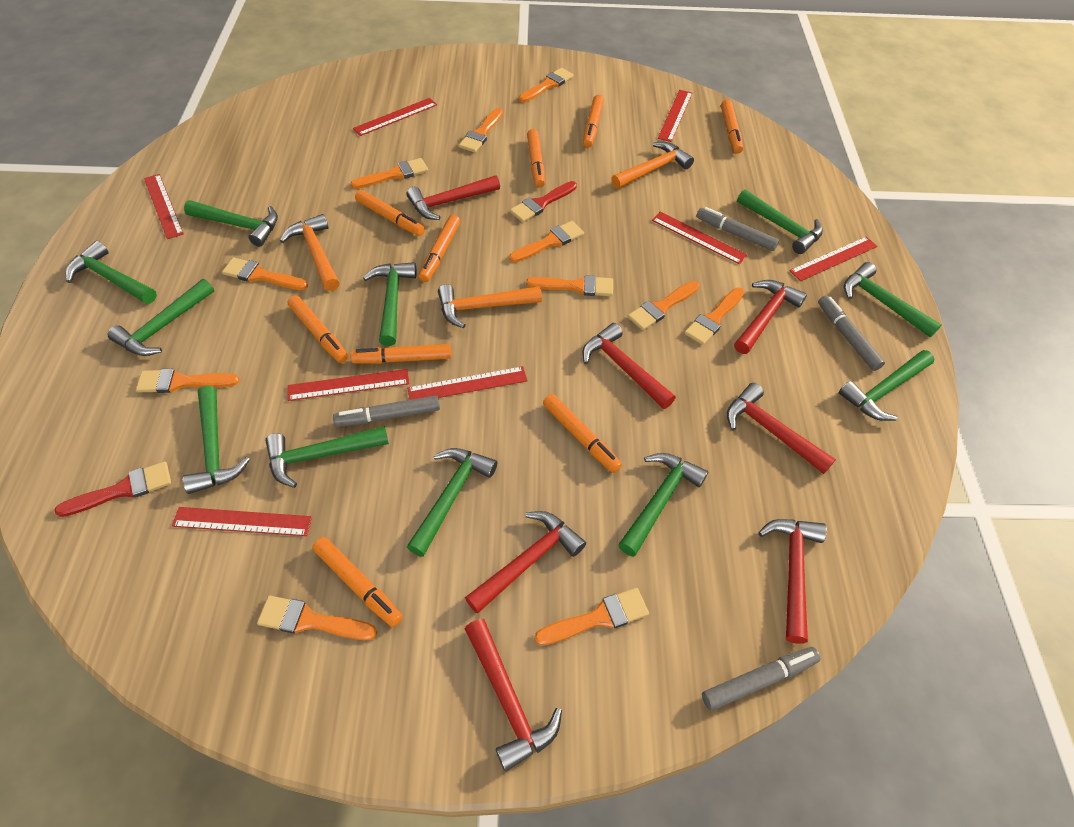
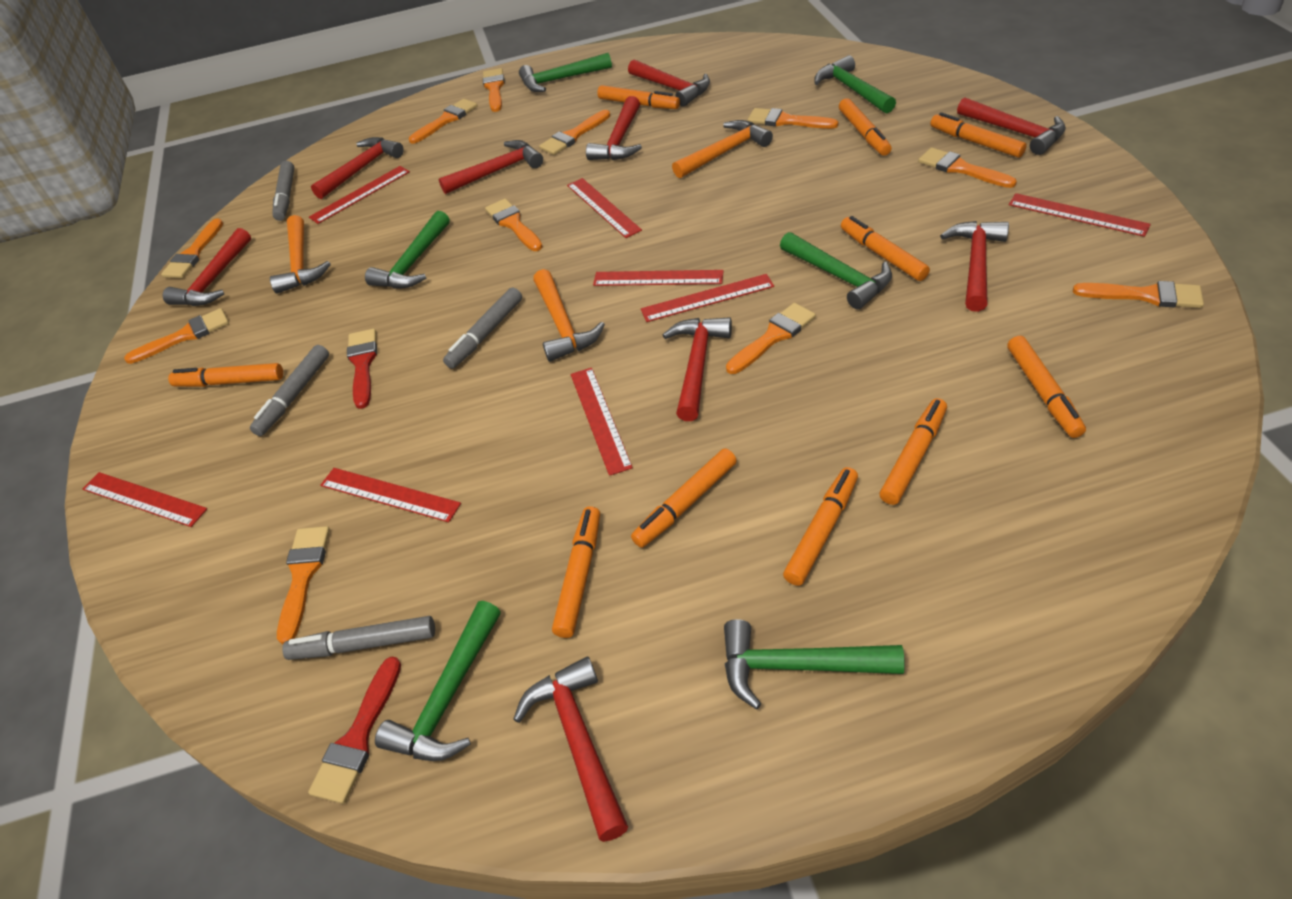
green hammer: [66,241,157,304] [107,279,214,356] [183,386,250,494] [184,200,278,247] [265,426,389,488] [363,262,416,346] [407,448,497,557] [618,453,708,557] [737,189,823,254] [838,350,934,421] [844,262,942,337] = 11 -> [365,211,450,289] [375,601,501,761] [519,53,612,92] [724,619,905,709] [780,232,892,309] [814,55,896,114] = 6
orange marker: [288,296,348,363] [312,537,403,627] [350,344,451,364] [355,190,425,236] [419,215,460,282] [527,129,545,187] [543,394,622,473] [583,95,604,148] [721,99,743,154] = 9 -> [168,363,283,387] [552,506,600,638] [597,85,680,109] [631,449,737,548] [783,467,858,586] [839,98,892,156] [841,216,930,281] [880,398,947,505] [930,112,1027,158] [1007,336,1086,438] = 10
red hammer: [406,175,500,220] [465,511,586,614] [465,618,562,772] [582,323,676,409] [727,383,836,474] [734,280,807,354] [758,519,827,644] = 7 -> [163,228,251,306] [311,137,404,199] [438,140,543,194] [513,657,628,842] [586,96,642,160] [628,60,710,107] [663,317,732,421] [940,221,1009,312] [957,97,1066,155] = 9

